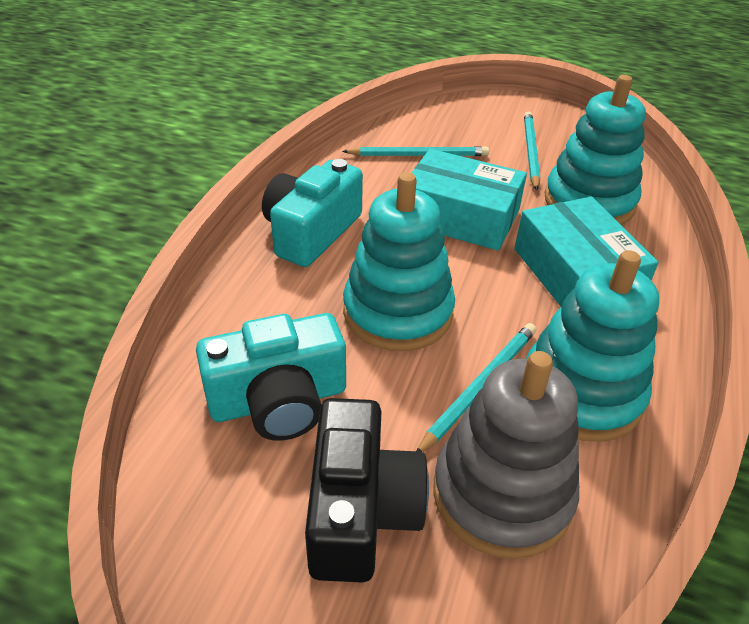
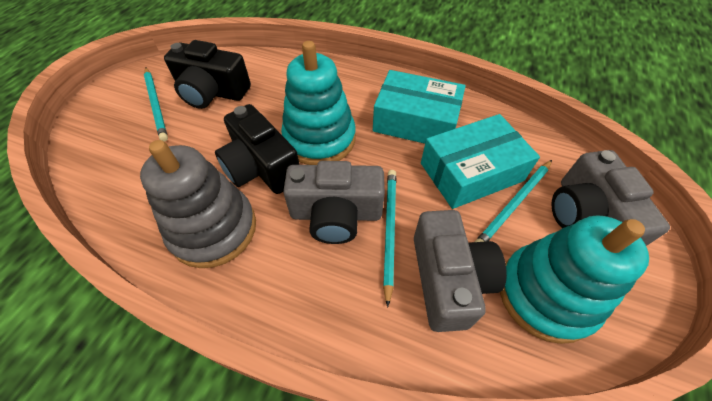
black camera: [305,398,429,583] = 1 -> [164,40,251,109] [215,104,300,194] = 2
grey camera: none = 0 -> [283,161,385,244] [414,210,507,332] [551,150,670,246] = 3
turquoise camera: [196,313,346,441] [262,159,363,267] = 2 -> none = 0
turquoise stacking toy: [343,172,455,351] [526,250,659,442] [545,75,646,225] = 3 -> [281,41,356,165] [500,215,649,344] = 2

